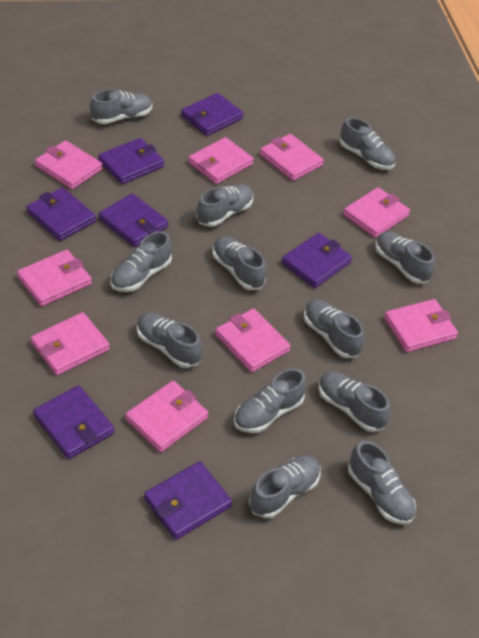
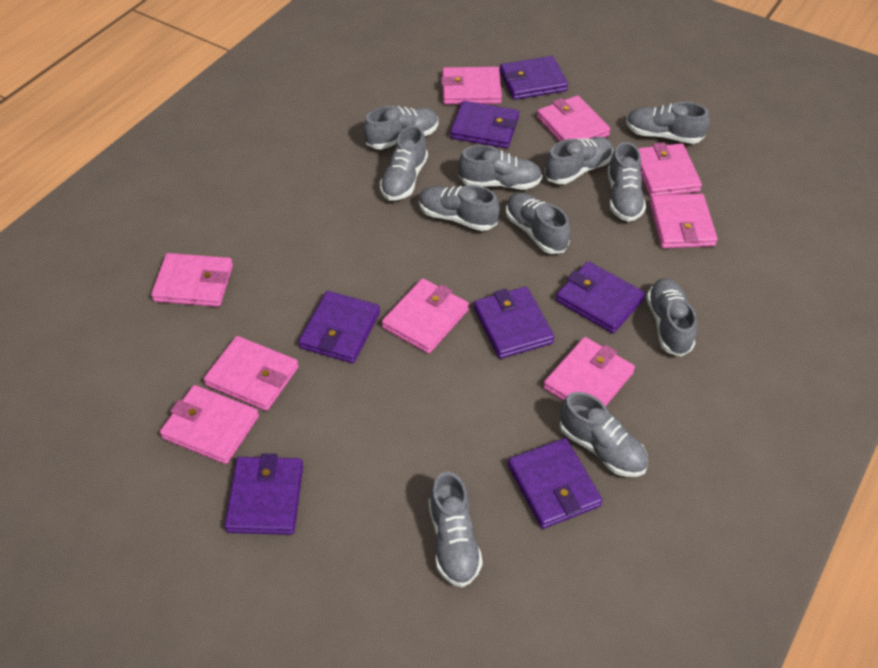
grey shoe: [90,89,152,124] [110,231,172,292] [137,313,202,368] [196,184,253,227] [213,236,266,290] [234,368,306,433] [249,455,321,519] [304,300,364,358] [318,372,390,432] [340,117,396,170] [348,441,416,525] [375,231,435,284] = 12 -> [363,106,438,149] [380,125,428,201] [419,185,500,231] [429,471,483,587] [458,145,542,190] [506,192,571,254] [545,137,613,184] [560,392,648,477] [608,142,646,222] [626,102,710,144] [646,278,697,357] = 11

